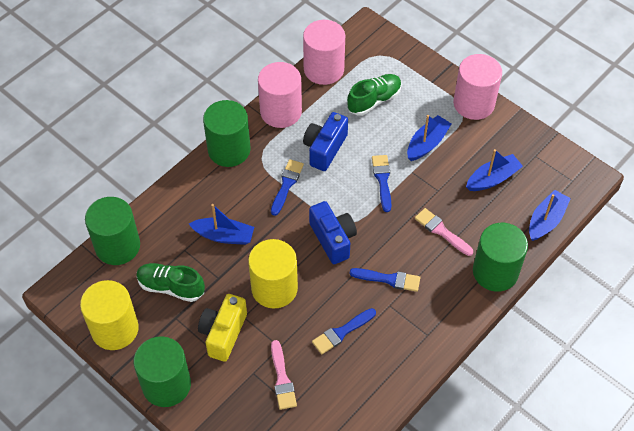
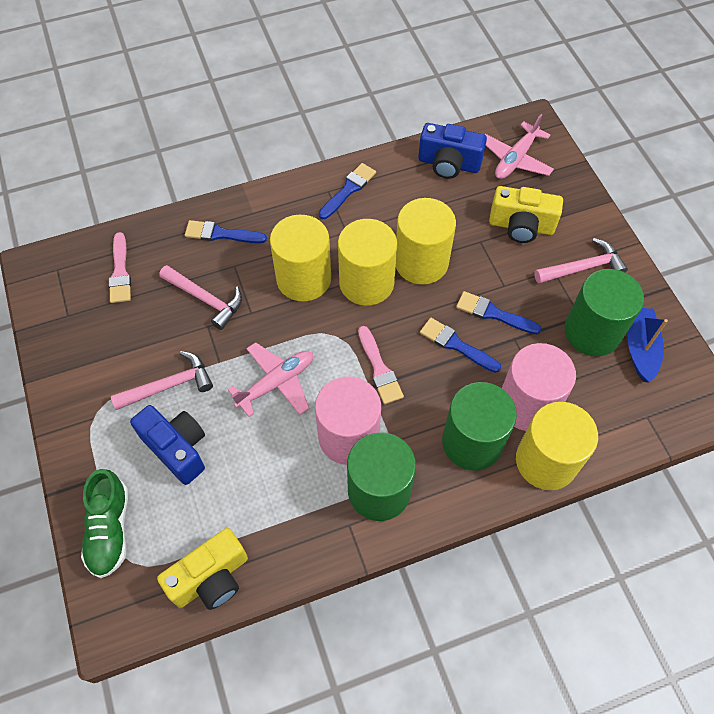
blue boat: [189,204,254,245] [407,115,452,161] [466,149,523,191] [529,190,571,241] = 4 -> [628,308,668,383] = 1
green cylinder: [85,197,140,265] [134,336,191,407] [203,100,251,167] [473,223,528,292] = 4 -> [347,432,416,521] [442,382,517,471] [565,269,644,356] = 3
green shoe: [136,263,205,302] [347,74,402,116] = 2 -> [81,469,128,578] = 1
pink cylinder: [258,62,302,128] [303,20,345,85] [453,54,502,120] = 3 -> [315,376,381,465] [502,343,576,431] = 2
pink hammer: none = 0 -> [111,351,213,410] [159,265,242,330] [534,238,628,284] = 3
pink plane: none = 0 -> [228,342,313,417] [484,114,554,179] = 2
yellow camera: [198,294,247,362] = 1 -> [157,528,248,610] [489,186,563,243] = 2
yellow cylinder: [80,280,139,350] [248,239,298,309] = 2 -> [270,215,331,302] [338,219,397,306] [396,198,456,285] [516,402,598,490] = 4

